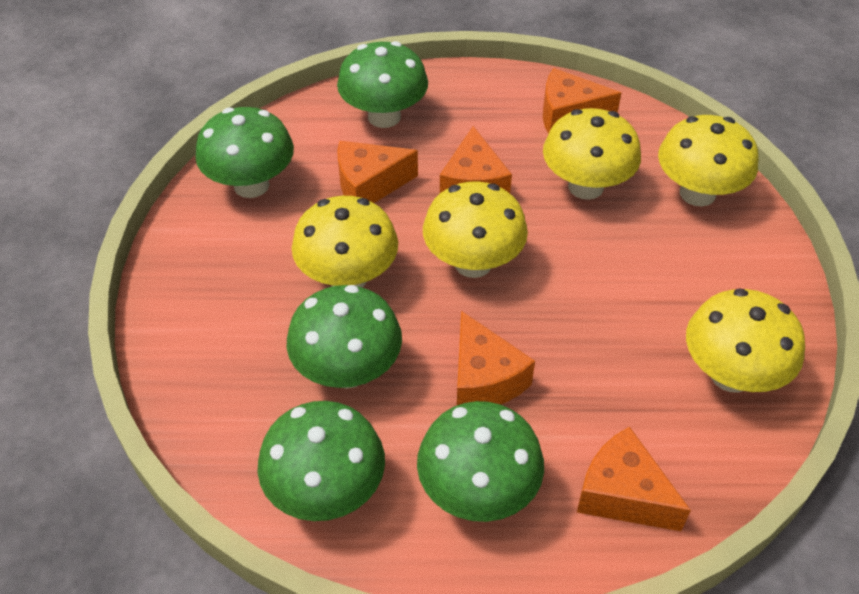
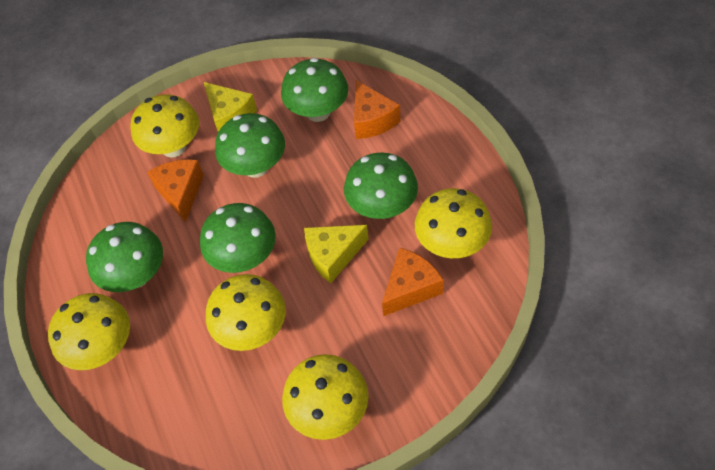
orange cheese: [337,141,418,203] [440,126,512,193] [457,311,535,405] [543,68,621,134] [577,427,691,531] = 5 -> [147,159,204,222] [354,80,401,139] [382,248,444,316] = 3
yellow cheese: none = 0 -> [204,82,257,132] [304,225,369,283] = 2

